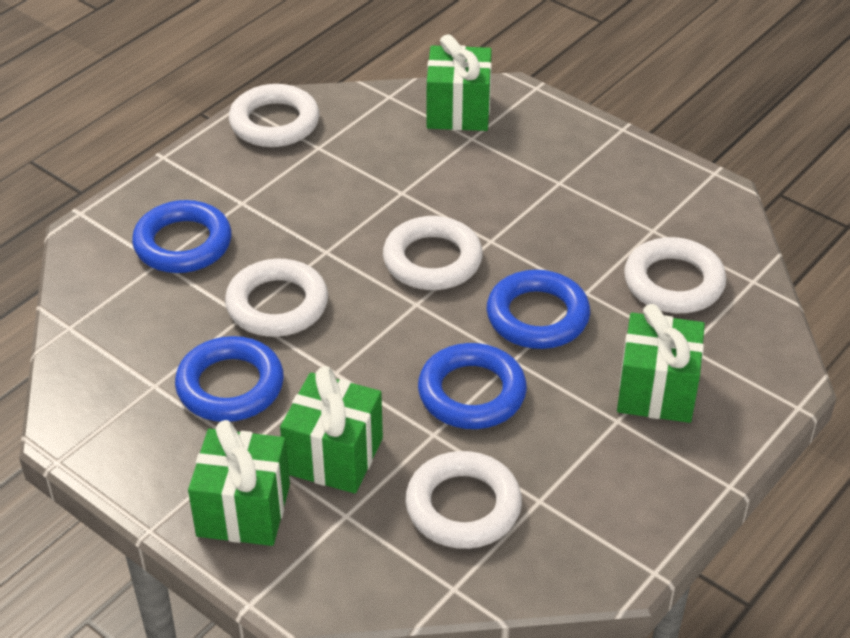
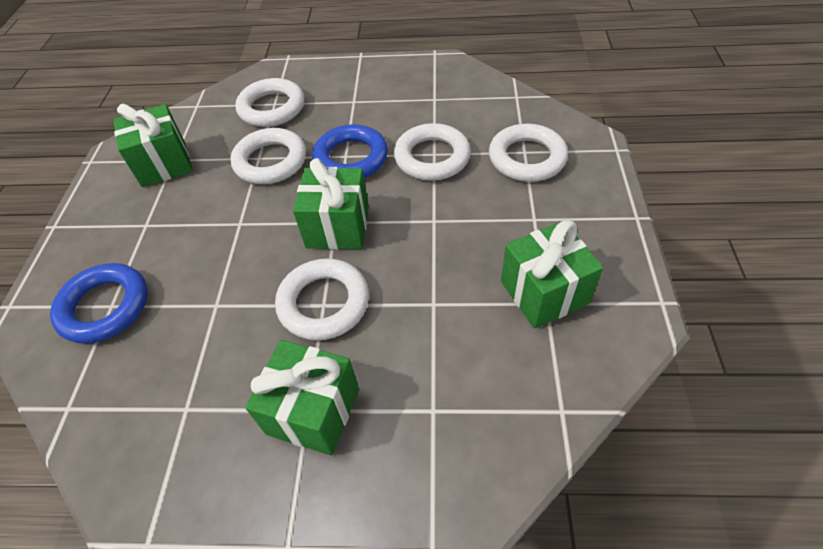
blue ring: [132,200,232,273] [175,336,284,422] [418,343,527,429] [487,270,590,349] = 4 -> [50,263,148,344] [312,124,388,178] = 2

